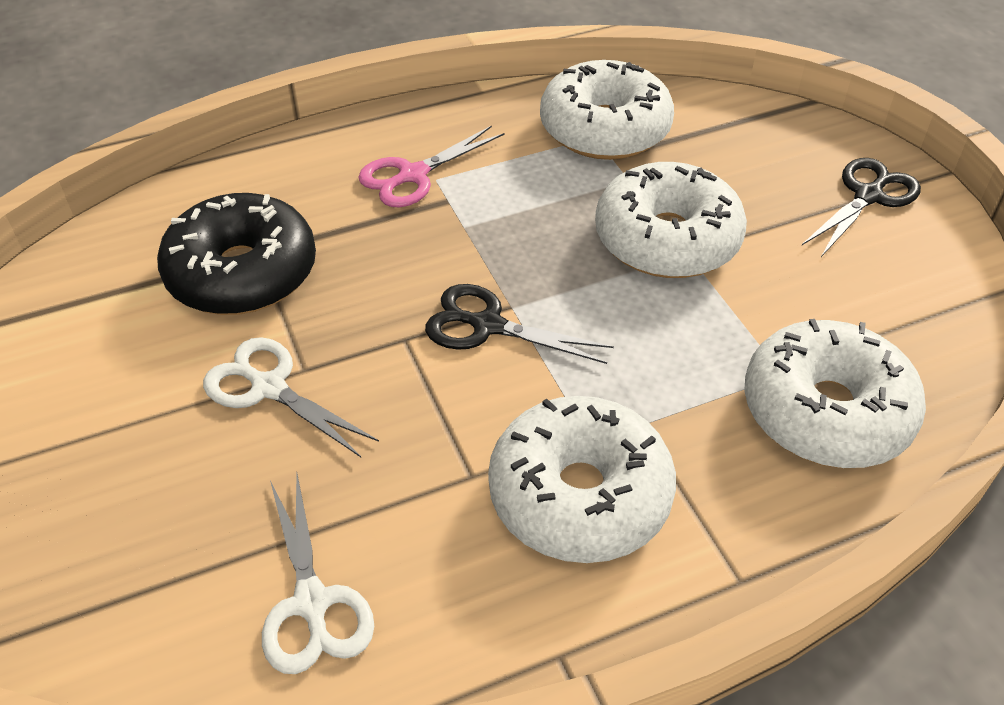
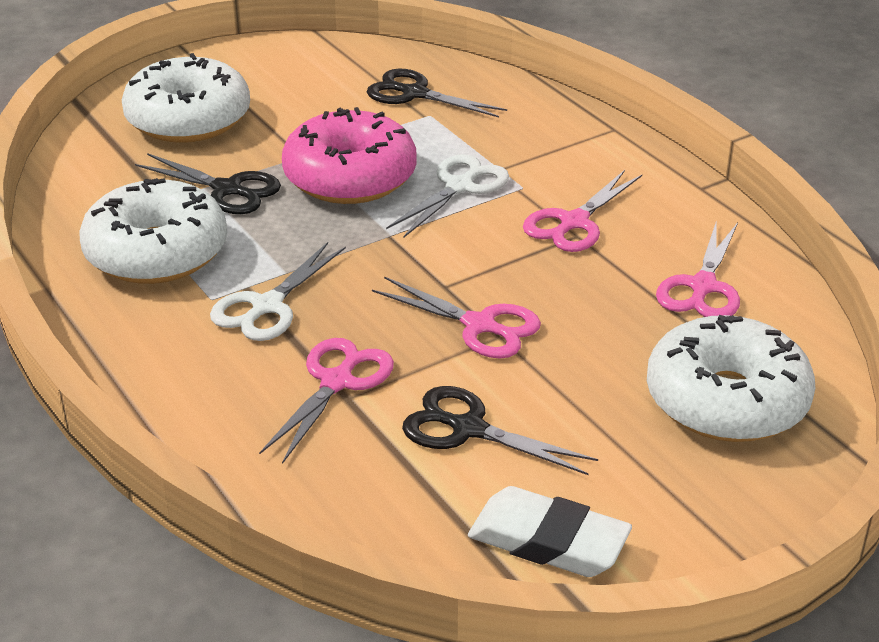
black donut: [157,193,316,315] = 1 -> none = 0
black scissors: [425,284,614,364] [802,158,921,257] = 2 -> [135,153,281,214] [367,69,507,118] [402,386,598,475] = 3
pink donut: none = 0 -> [282,107,417,204] = 1
pink scissors: [358,125,505,207] = 1 -> [259,338,394,464] [372,276,541,359] [523,170,642,252] [656,220,740,317] = 4
white donut: [488,396,676,563] [540,60,674,160] [595,162,747,278] [744,319,926,468] = 4 -> [79,178,227,284] [122,53,250,143] [647,315,815,442] = 3
white eraser: none = 0 -> [468,486,632,577] = 1

